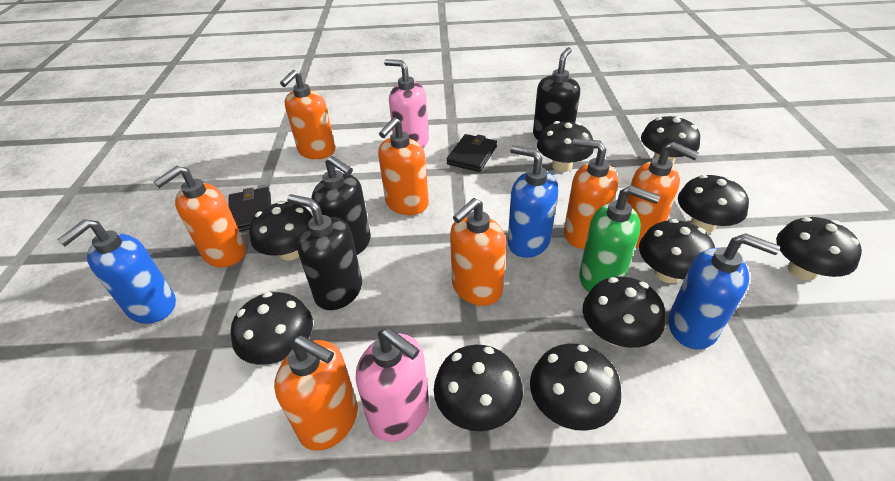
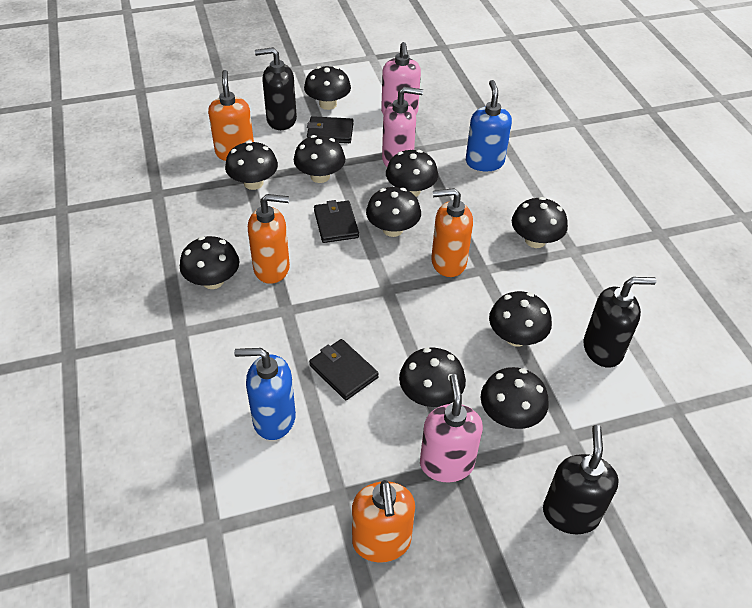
black wallet: [228,187,271,231] [447,134,497,172] = 2 -> [307,116,353,143] [309,339,379,400] [314,200,359,243] = 3
blue soap dispenser: [57,219,176,324] [508,145,558,258] [668,233,780,349] = 3 -> [234,348,296,440] [466,80,512,171] = 2
green soap dispenser: [579,185,660,292] = 1 -> none = 0
orange soap dispenser: [153,166,246,267] [274,335,358,451] [280,70,335,159] [378,117,429,215] [450,198,506,306] [564,138,618,249] [627,142,699,248] = 7 -> [208,70,254,161] [248,194,290,284] [352,480,415,563] [431,188,473,277] = 4
pink soap dispenser: [356,328,429,442] [384,59,429,148] = 2 -> [381,42,421,115] [382,87,423,167] [420,374,483,482] = 3

